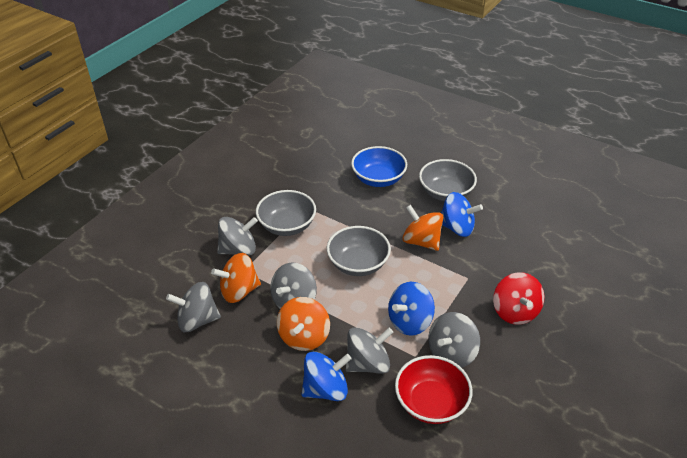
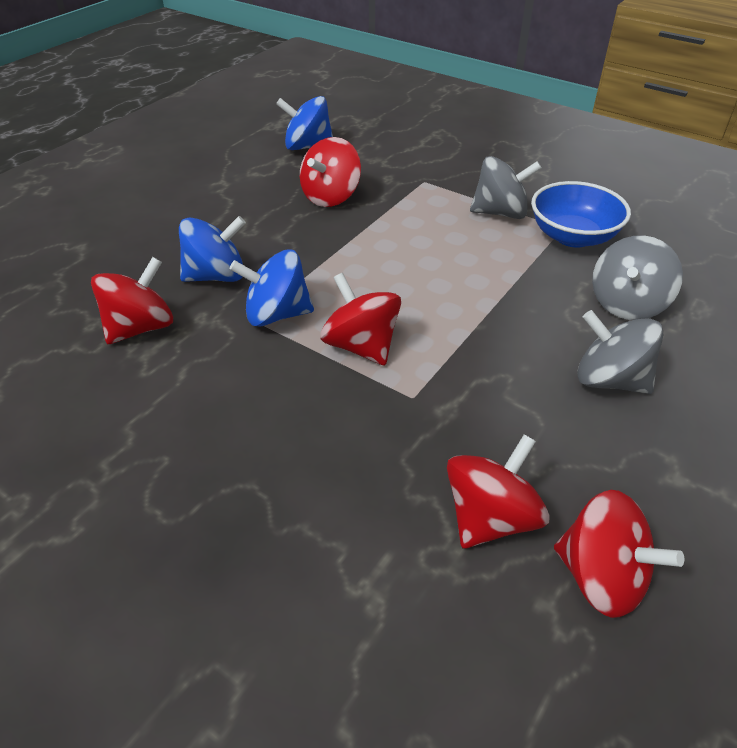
grey bowl: [256,190,316,236] [327,226,391,276] [419,159,477,201] = 3 -> none = 0
grey spinning top: [166,282,221,332] [217,217,258,256] [270,263,317,309] [345,327,393,374] [428,312,480,368] = 5 -> [470,156,542,219] [577,310,663,394] [592,235,683,320] = 3
orange spinning top: [211,253,261,303] [277,297,330,351] [402,205,443,251] = 3 -> none = 0
red bowl: [395,355,472,424] = 1 -> none = 0
red spinning top: [493,272,544,325] = 1 -> [91,257,173,344] [300,137,361,207] [320,273,401,365] [447,434,550,548] [554,490,684,618] = 5

